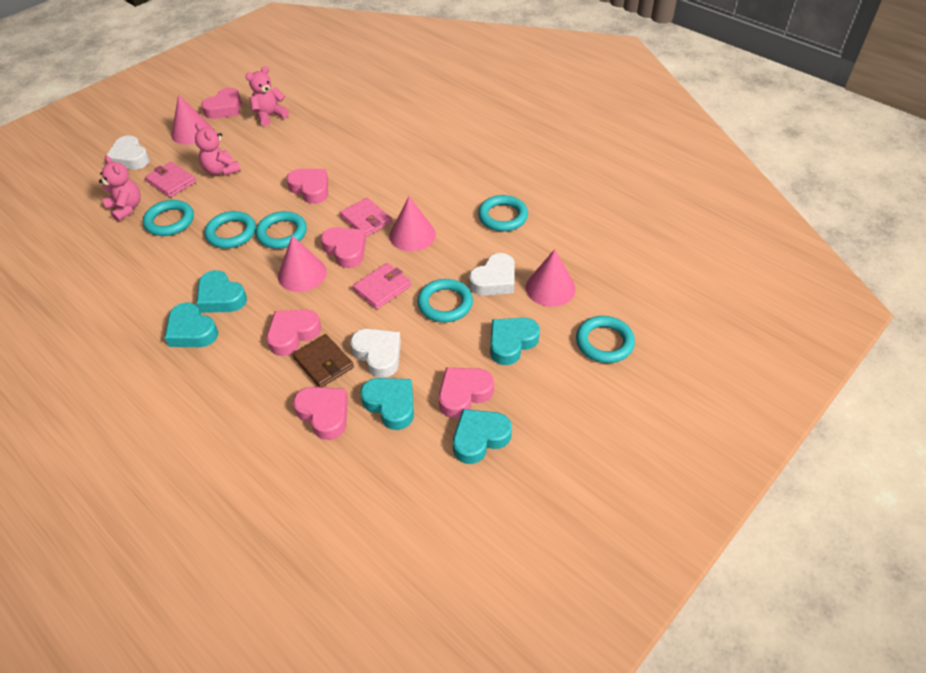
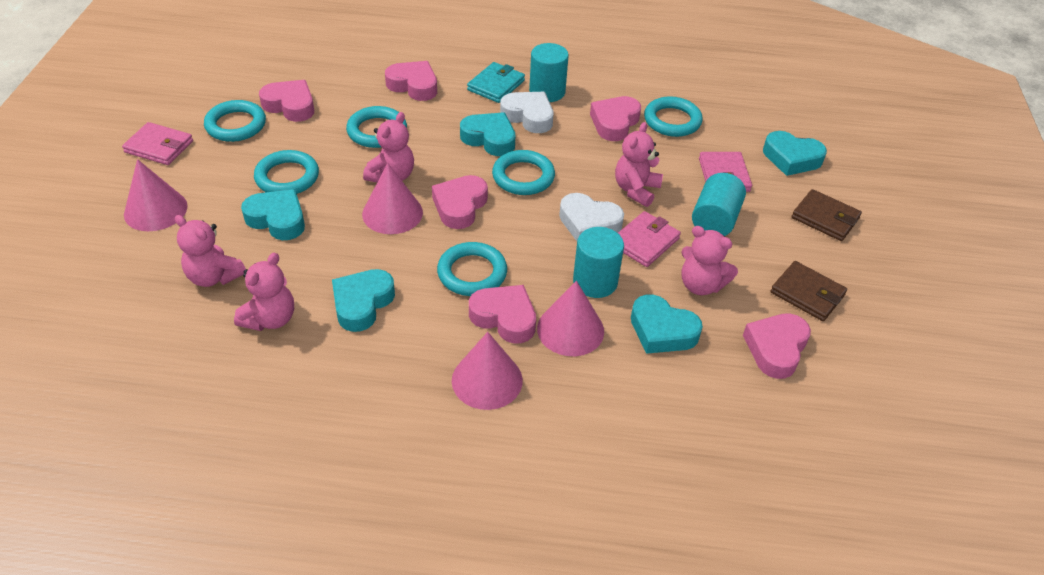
brown wallet: [292,334,354,387] = 1 -> [771,261,847,321] [792,189,862,241] = 2
pink teddy bear: [99,156,141,221] [195,123,241,175] [245,66,289,126] = 3 -> [175,215,246,287] [234,252,294,331] [363,112,414,182] [615,122,663,207] [681,226,738,295] = 5
turquoise cylinder: none = 0 -> [529,43,569,102] [573,227,624,298] [692,173,746,236] = 3
turquoise wallet: none = 0 -> [467,62,525,103] = 1
white heart: [106,135,150,170] [350,329,401,378] [469,253,515,296] = 3 -> [500,92,553,133] [559,193,624,241] = 2

